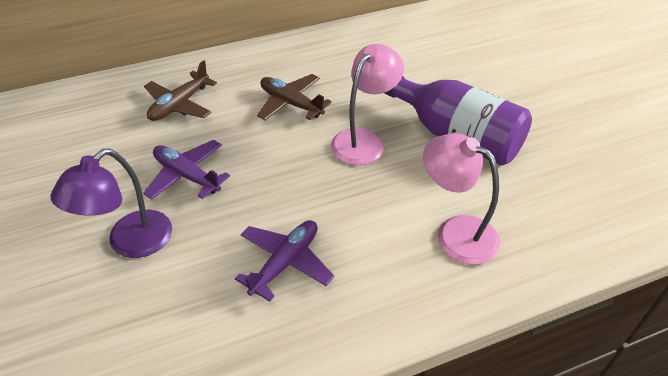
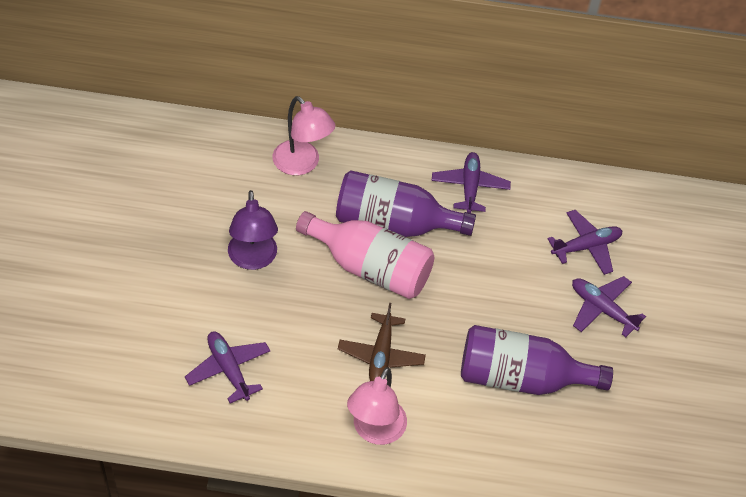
brown plane: [144,61,217,121] [257,74,332,120] = 2 -> [338,303,426,381] = 1
pink bottle: none = 0 -> [296,211,434,299] = 1
purple bottle: [384,76,532,166] = 1 -> [336,170,476,237] [461,325,613,395] = 2
purple plane: [143,140,230,200] [235,220,334,302] = 2 -> [185,332,270,403] [432,152,511,213] [548,210,622,275] [572,276,646,337] = 4

